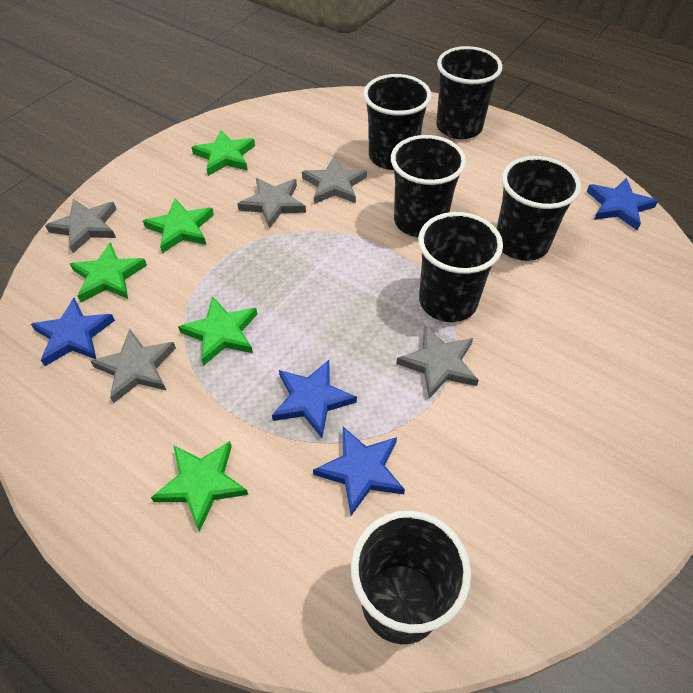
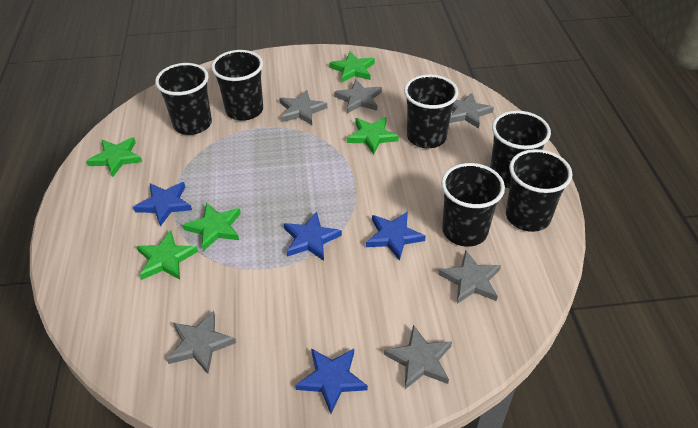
grey star: [45,199,116,253] [90,329,176,403] [238,178,306,229] [302,157,367,204] [396,326,479,399] = 5 -> [167,311,236,374] [279,90,327,125] [334,80,382,113] [384,325,452,389] [438,250,501,304] [449,93,494,129] = 6

